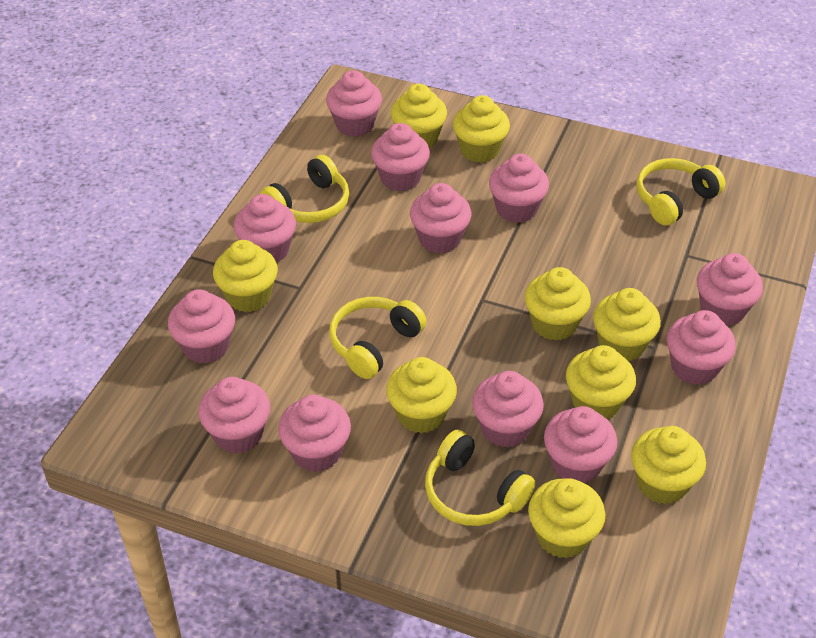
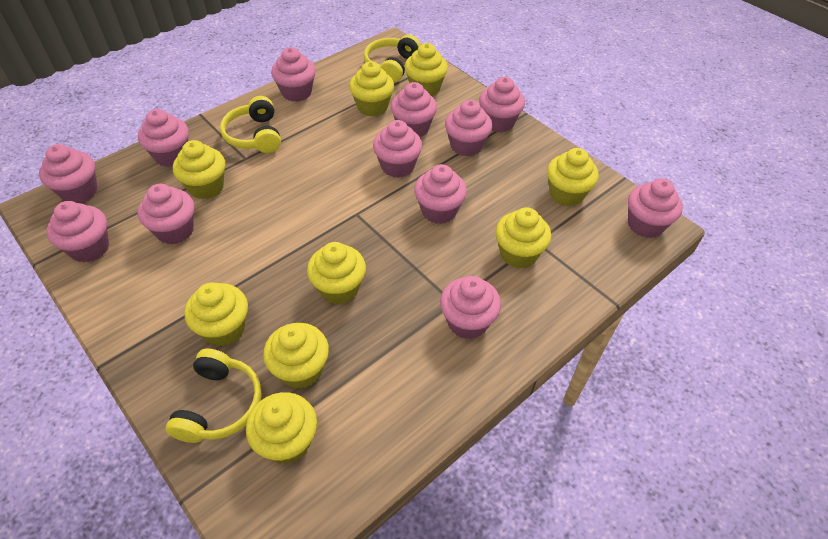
yellow headphones: [260,155,349,223] [329,297,427,379] [425,430,535,526] [636,158,725,225] = 4 -> [166,349,262,443] [220,96,281,153] [364,35,421,83] = 3

